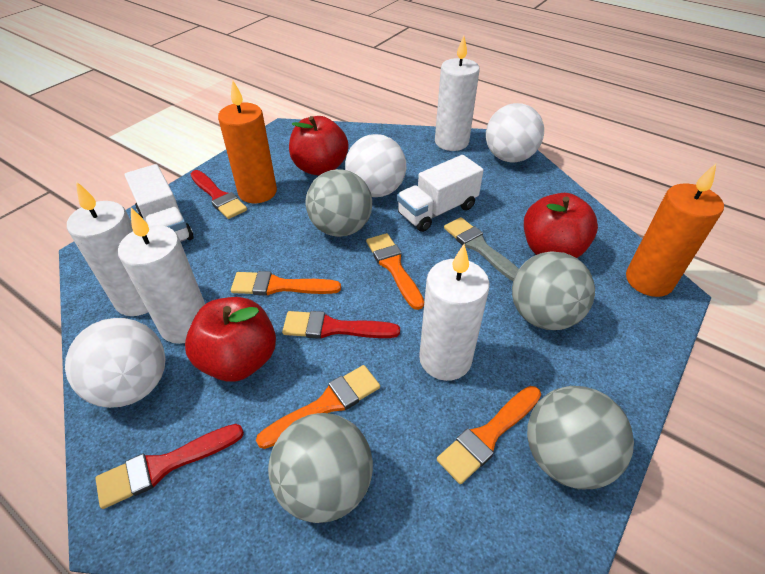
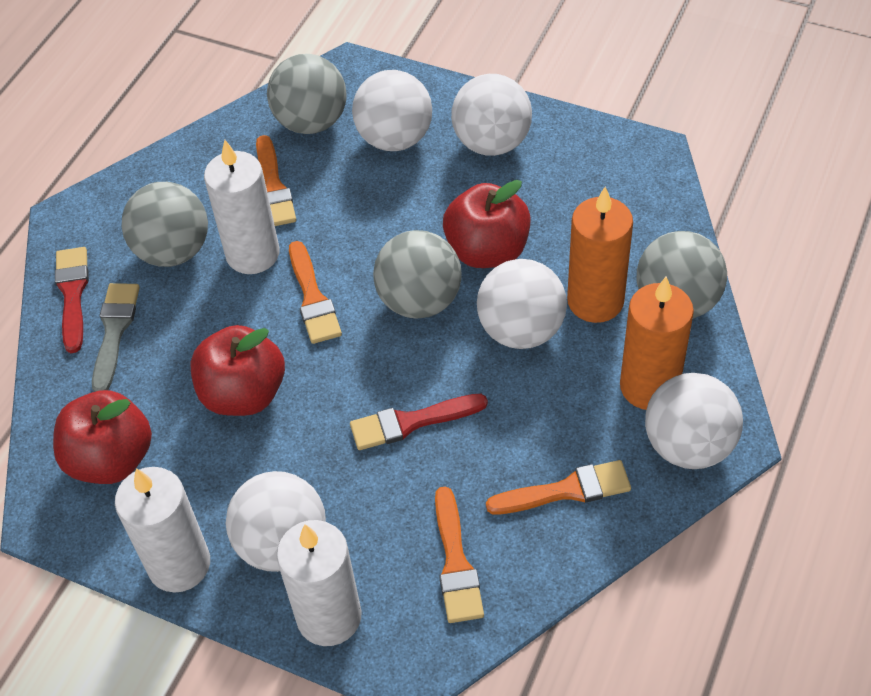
red brush: [95,424,244,509] [191,170,247,219] [282,311,400,339] = 3 -> [55,247,89,353] [350,394,488,450] = 2
white ball: [65,318,165,408] [345,134,406,197] [486,103,544,162] = 3 -> [226,471,326,572] [352,70,432,151] [451,74,532,156] [477,259,567,349] [645,373,743,469] = 5
white candle: [67,181,148,316] [118,208,205,344] [419,244,490,381] [435,36,480,151] = 4 -> [115,467,210,593] [204,140,279,274] [277,520,361,646] = 3
white truck: [124,164,194,242] [397,155,483,232] = 2 -> none = 0

